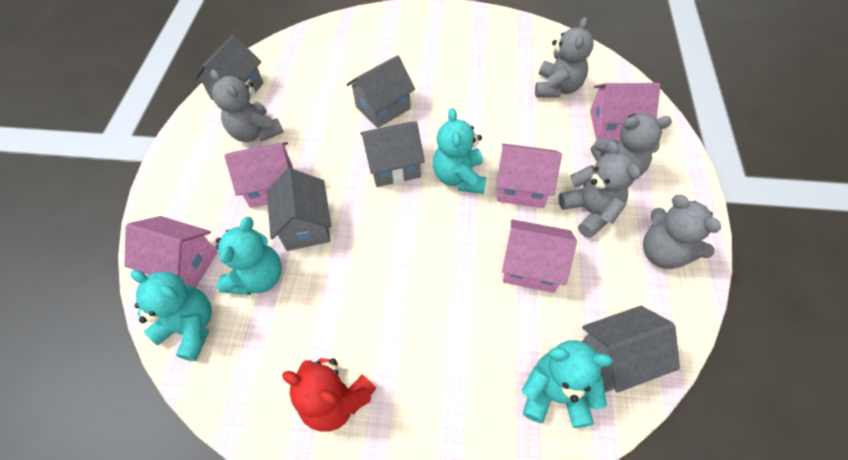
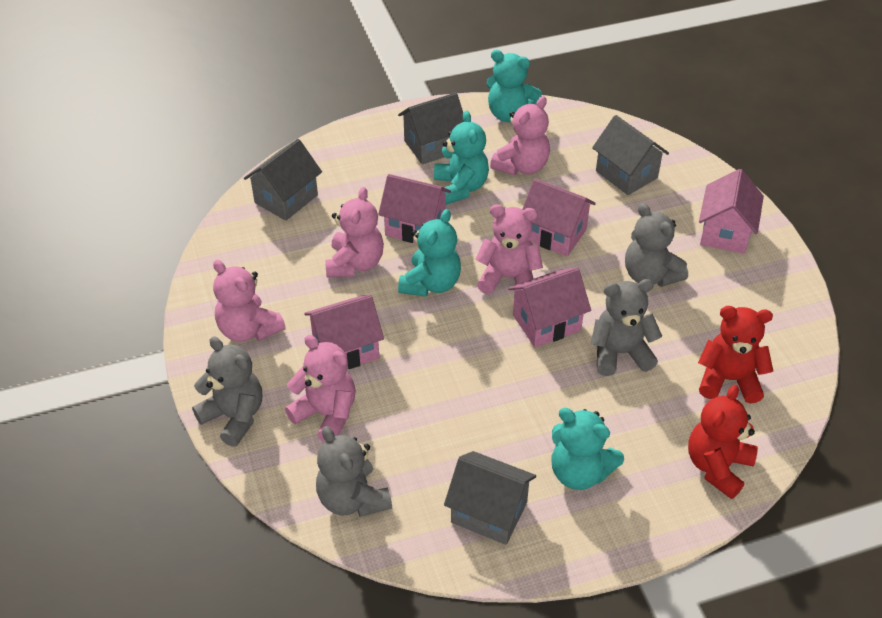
grey house: [194,35,264,100] [267,168,331,251] [346,55,415,128] [360,121,425,187] [582,306,680,393] = 5 -> [244,139,322,221] [398,93,463,164] [444,451,536,545] [592,115,669,195] = 4
grey teddy bear: [210,69,284,142] [535,17,594,98] [558,140,641,238] [591,113,672,176] [643,195,721,269] = 5 -> [192,337,262,447] [316,426,392,517] [591,279,662,376] [625,203,688,287] = 4
pink teddy bear: none = 0 -> [213,260,286,342] [285,335,356,442] [325,187,384,278] [475,204,543,294] [490,96,550,175] = 5
red teddy bear: [282,358,377,432] = 1 -> [688,385,758,499] [698,306,773,404] = 2

